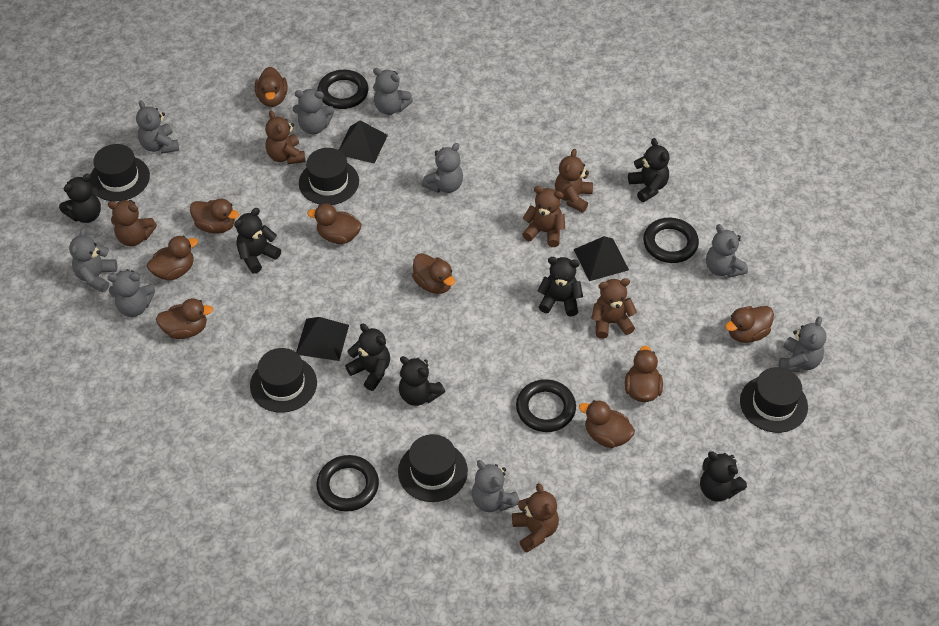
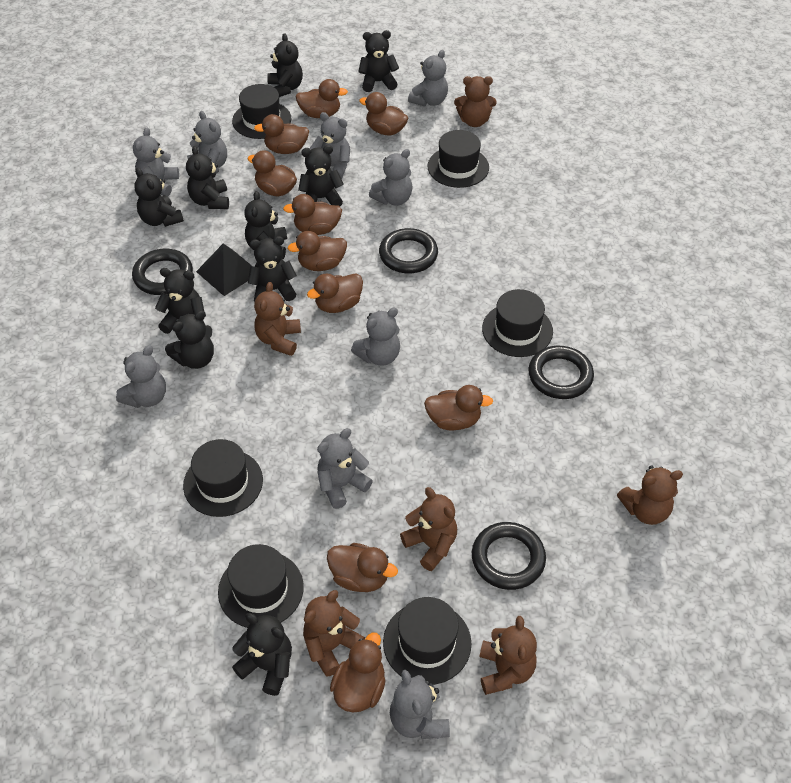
black hat: [89,144,150,202] [250,348,317,413] [299,148,359,205] [398,434,468,502] [740,367,808,433] = 5 -> [183,439,263,517] [218,544,304,628] [232,84,291,139] [383,597,472,685] [427,130,489,188] [482,289,553,357] = 6
black pyramid: [296,317,349,361] [339,120,388,163] [574,236,629,281] = 3 -> [196,244,252,296] = 1
black teddy bear: [59,174,101,223] [234,208,281,273] [345,324,390,391] [399,356,445,406] [538,257,583,317] [628,138,669,202] [700,451,747,502] = 7 -> [134,168,184,227] [155,268,204,334] [165,311,214,369] [186,146,229,209] [232,613,292,696] [244,191,287,259] [248,236,297,302] [267,33,303,97] [298,145,344,206] [358,30,399,92] = 10
brown duck: [147,236,198,280] [156,298,213,339] [190,198,239,234] [255,67,288,107] [307,204,361,244] [412,253,455,294] [579,400,635,448] [625,346,663,402] [725,306,774,343] = 9 -> [247,150,297,197] [254,114,309,154] [283,194,342,235] [288,231,347,271] [295,79,348,118] [307,273,363,313] [327,543,398,592] [330,633,386,712] [359,92,408,136] [424,385,493,431] = 10

